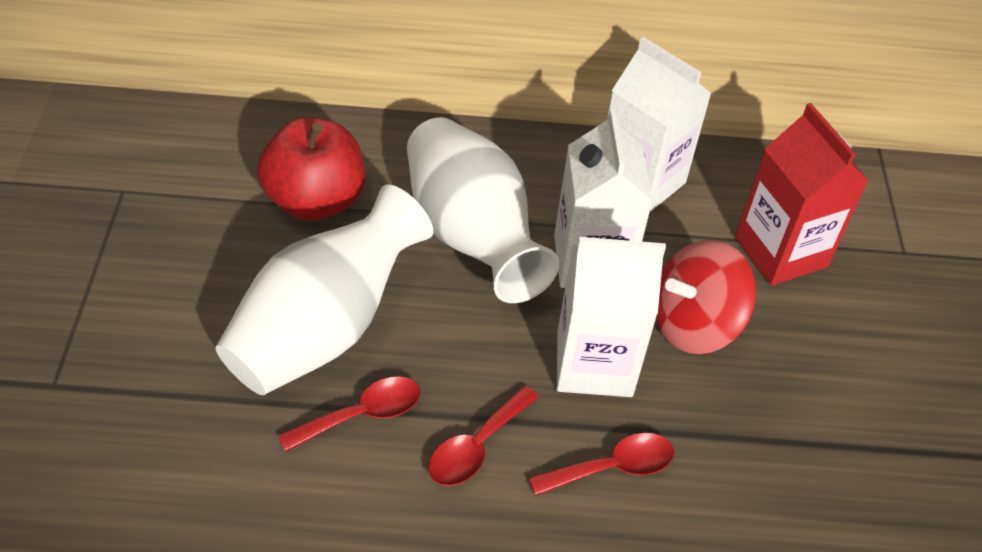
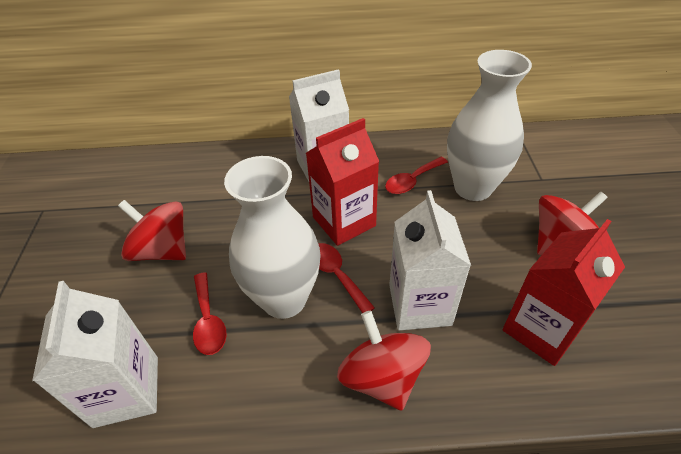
red apple: [257,117,365,221] = 1 -> none = 0
red carton: [735,103,869,286] = 1 -> [306,118,379,246] [503,219,625,366] = 2
red spinning top: [656,240,756,354] = 1 -> [118,200,186,261] [337,311,431,411] [537,191,608,255] = 3

